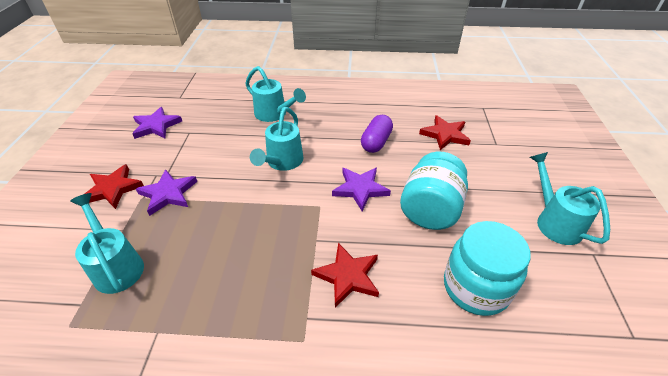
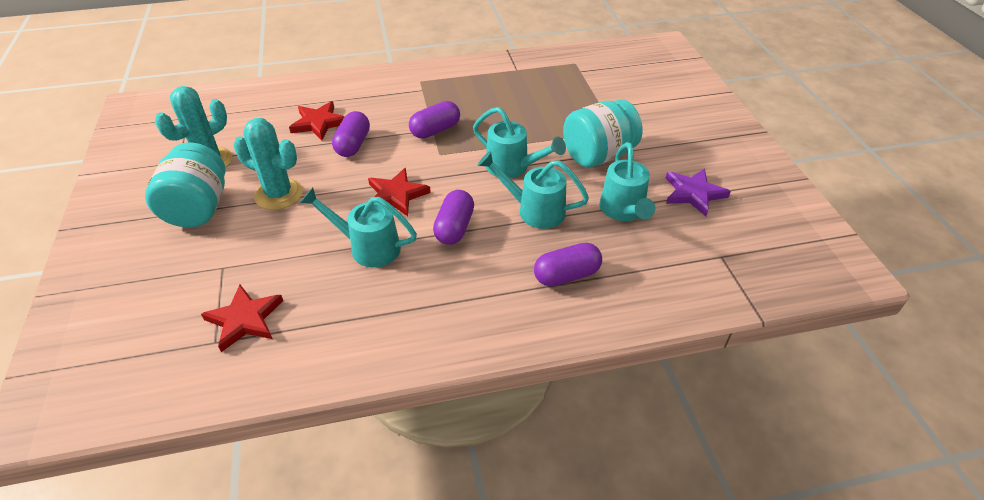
purple capsule: [361,115,393,153] = 1 -> [332,111,370,157] [409,101,460,139] [433,190,474,245] [534,243,602,287] = 4
purple star: [132,107,182,139] [136,169,197,216] [332,168,391,211] = 3 -> [666,168,731,216] = 1
turquoise cactus: none = 0 -> [155,86,233,168] [234,118,303,210] = 2

